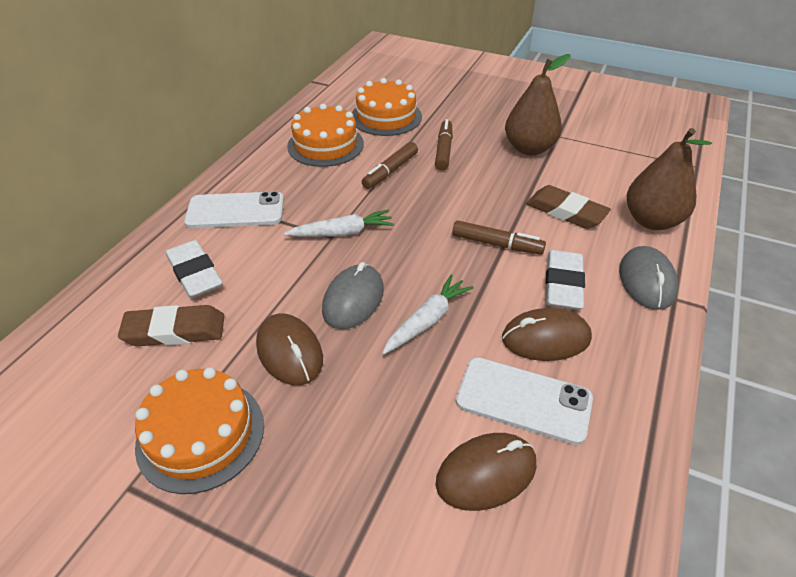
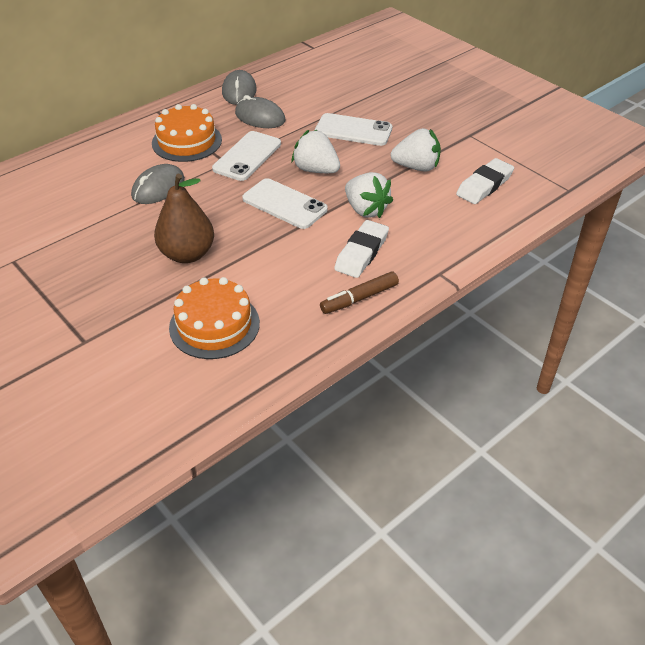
brown eraser: [118,305,224,347] [526,185,611,229] = 2 -> none = 0
brown marker: [362,142,418,189] [435,119,453,171] [452,220,546,254] = 3 -> [320,271,399,314] = 1
brown mouse: [256,314,323,385] [436,433,537,511] [502,308,592,361] = 3 -> none = 0
brown pear: [505,54,570,155] [627,128,712,230] = 2 -> [154,174,214,263] = 1
grey mouse: [322,262,384,329] [619,246,678,310] = 2 -> [131,164,185,204] [222,70,257,105] [235,95,285,128] = 3
orange cake: [135,367,264,494] [287,104,364,167] [352,78,422,136] = 3 -> [152,104,222,162] [169,277,260,359] = 2
white carrot: [284,210,394,237] [382,274,474,355] = 2 -> none = 0
white phone: [184,191,284,228] [456,357,593,445] = 2 -> [212,131,281,181] [242,178,328,229] [315,113,393,146] = 3
white strawberry: none = 0 -> [292,130,340,173] [345,172,393,218] [391,128,441,172] = 3

